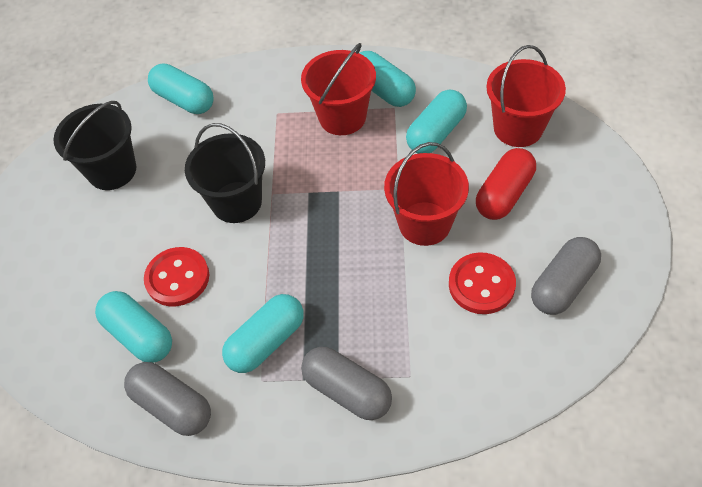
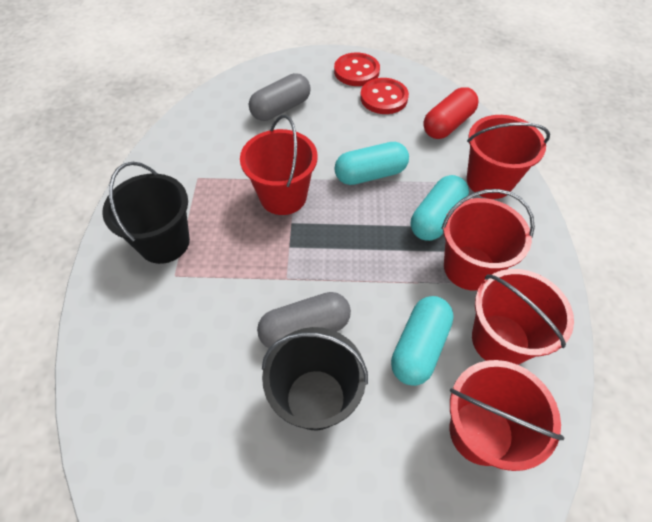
grey capsule: [124,362,211,436] [301,347,392,420] [531,237,601,315] = 3 -> [249,73,311,121] [257,292,351,348] = 2
red bucket: [301,43,376,135] [384,142,469,246] [486,45,566,147] = 3 -> [240,115,318,215] [441,189,535,290] [450,360,564,471] [467,115,550,199] [472,269,574,365] = 5
turquoise capsule: [95,291,172,363] [148,63,214,114] [222,294,304,373] [359,51,416,107] [406,90,467,154] = 5 -> [334,142,409,185] [391,296,454,386] [411,175,469,241] = 3

